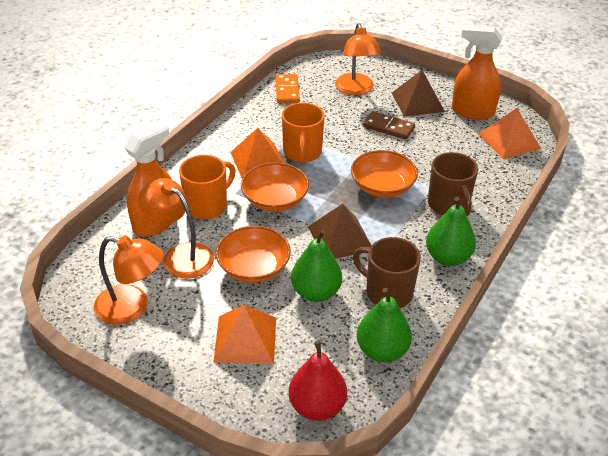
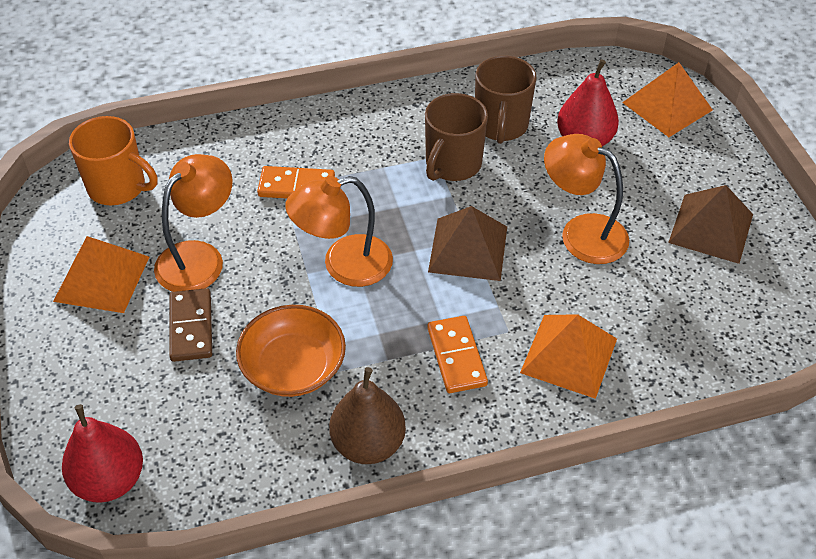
brown pear: none = 0 -> [329,367,406,464] = 1
green pear: [291,230,342,302] [357,288,412,362] [426,197,476,266] = 3 -> none = 0
orange bowl: [216,226,291,283] [241,163,309,212] [351,150,418,198] = 3 -> [236,305,346,397] = 1
orange domino: [275,74,300,103] = 1 -> [257,166,335,198] [427,316,488,393] = 2
orange mug: [179,155,236,220] [282,103,325,163] = 2 -> [69,116,158,205] = 1
orange spray bottle: [125,122,173,237] [452,25,502,120] = 2 -> none = 0
red pear: [289,341,347,421] = 1 -> [62,404,143,503] [557,59,619,147] = 2

